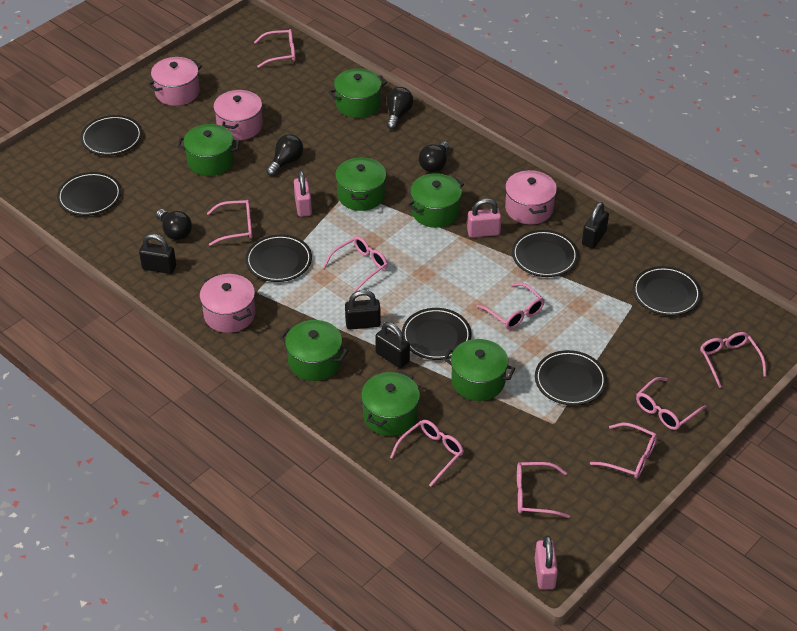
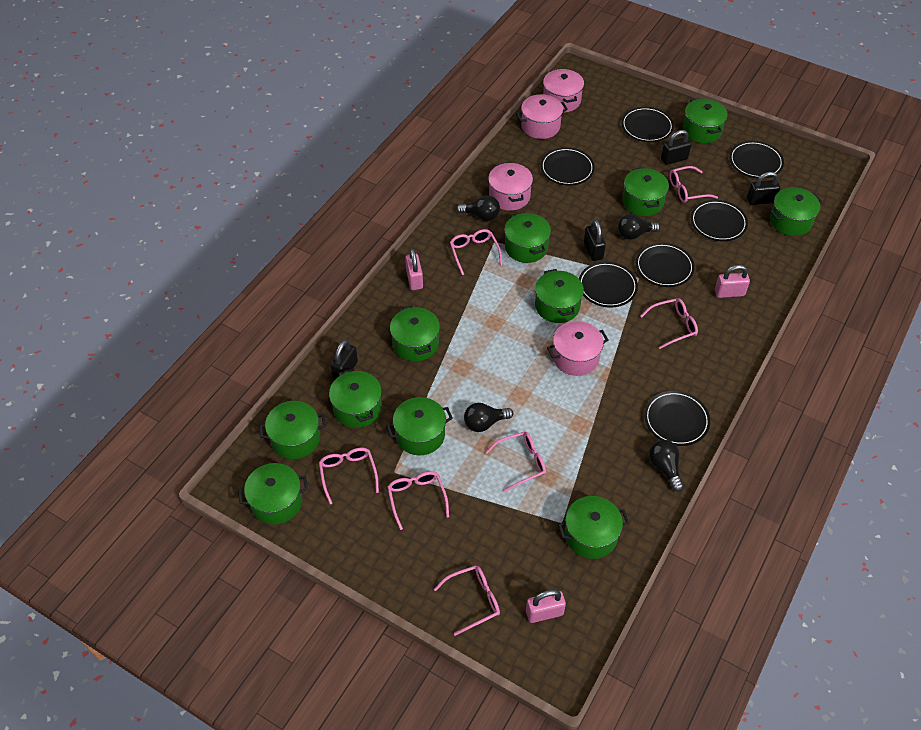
green pot: [177,124,240,176] [280,320,348,381] [329,69,387,118] [335,157,386,211] [361,371,420,436] [408,173,464,228] [444,339,515,401] = 7 -> [238,463,308,524] [259,401,326,459] [329,369,382,428] [387,397,453,455] [390,305,440,361] [504,212,551,263] [535,269,584,323] [558,496,629,559] [622,167,669,216] [683,98,728,143] [770,187,822,236] = 11
pink glasses: [207,200,252,246] [254,29,296,68] [323,236,388,292] [390,420,464,487] [477,283,545,329] [517,462,570,518] [590,423,657,479] [636,377,707,430] [700,332,767,388] = 9 -> [319,448,379,504] [387,471,449,530] [434,565,500,636] [450,229,502,275] [485,431,546,492] [640,298,698,349] [669,166,718,203] = 7

